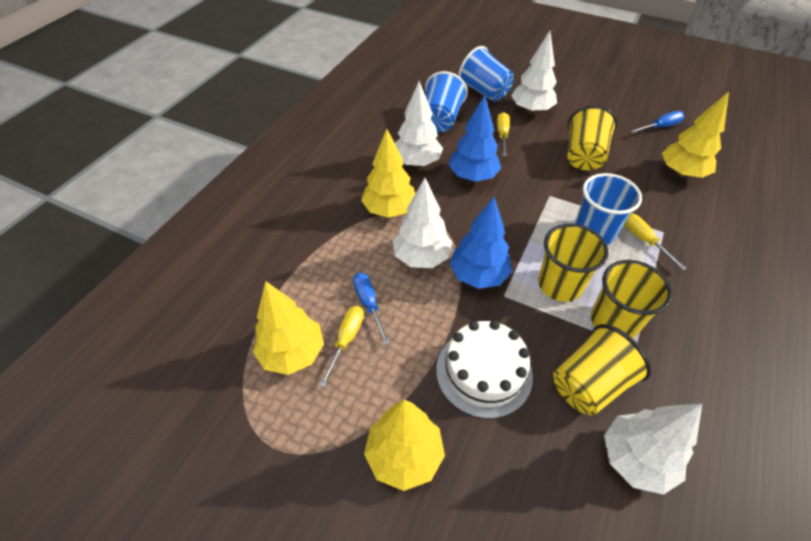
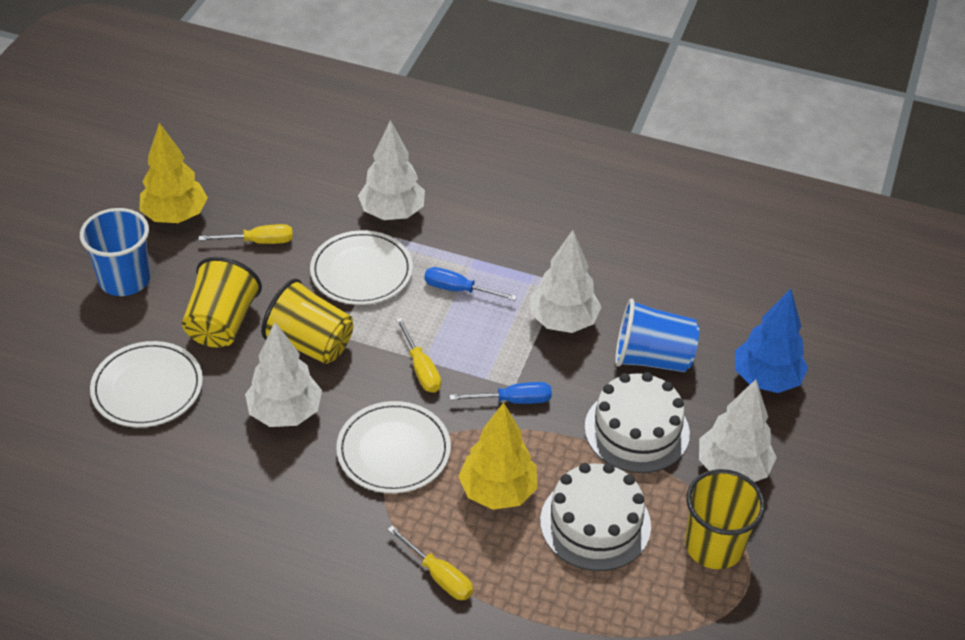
blue cup: [425,71,468,132] [458,46,514,102] [575,173,642,245] = 3 -> [80,208,151,296] [615,299,699,372] = 2
blue tree: [449,95,501,182] [449,197,512,289] = 2 -> [735,289,808,393] = 1
white cake: [436,320,533,419] = 1 -> [540,463,651,571] [585,372,690,473] = 2
white plate: none = 0 -> [90,341,203,427] [310,230,413,305] [336,401,451,493] = 3
yellow cup: [538,224,609,302] [553,324,651,416] [568,106,617,170] [591,260,673,339] = 4 -> [182,257,262,347] [261,278,353,364] [685,469,765,569] = 3
yellow tree: [253,281,324,375] [361,129,415,218] [364,399,445,491] [662,91,729,178] = 4 -> [139,123,208,223] [458,402,538,510] = 2

